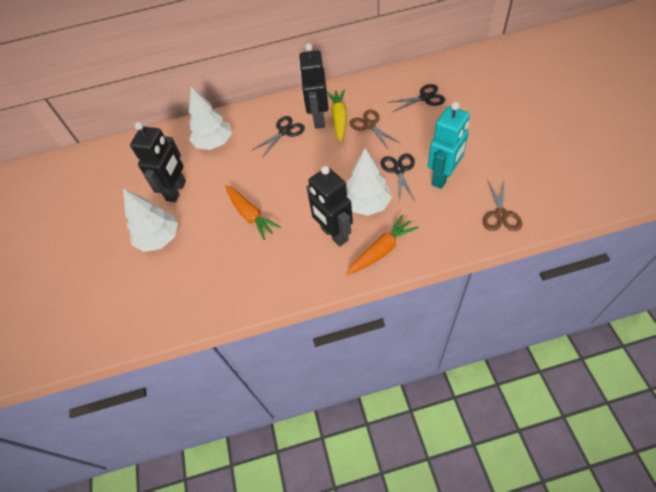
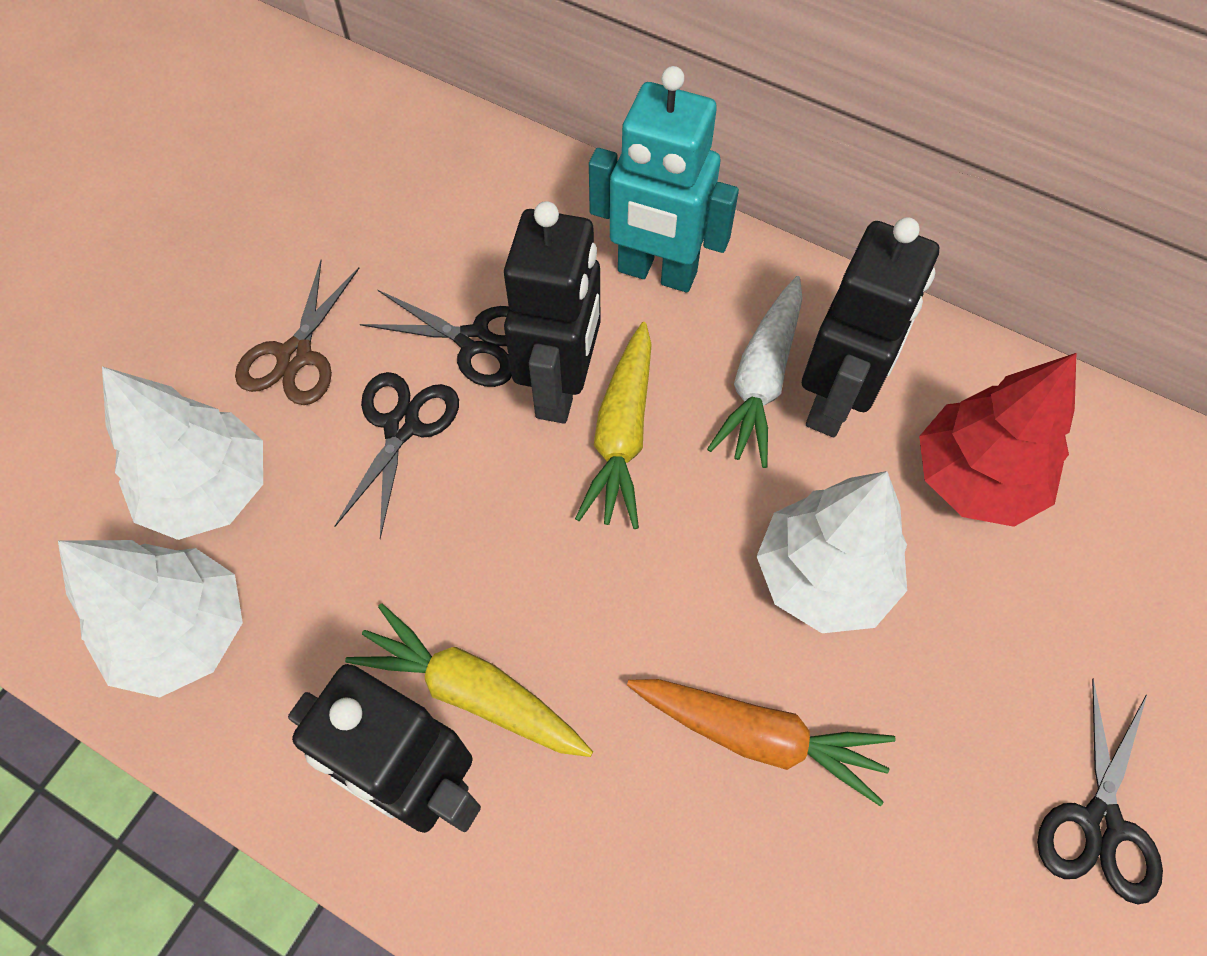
brown scissors: [350,110,400,150] [483,179,522,231] = 2 -> [235,260,359,405] = 1
orange carrot: [225,185,281,240] [346,215,419,275] = 2 -> [627,679,896,806] = 1
red tree: none = 0 -> [919,353,1076,527] = 1
white carrot: none = 0 -> [707,276,803,468] = 1
yellow carrot: [327,90,347,143] = 1 -> [345,604,593,757] [575,322,652,529] = 2

